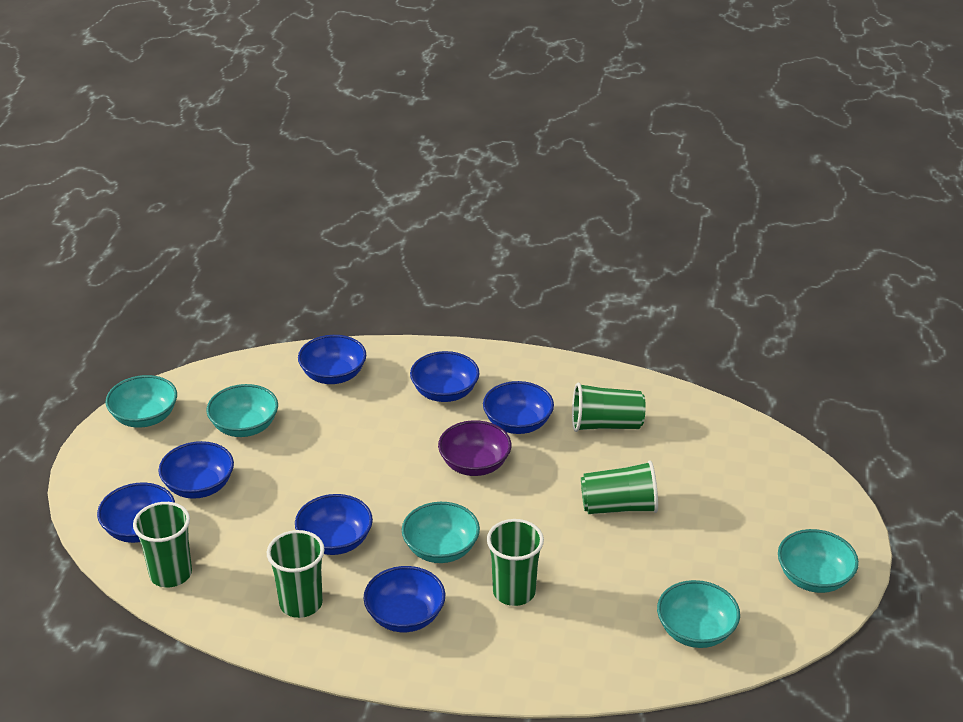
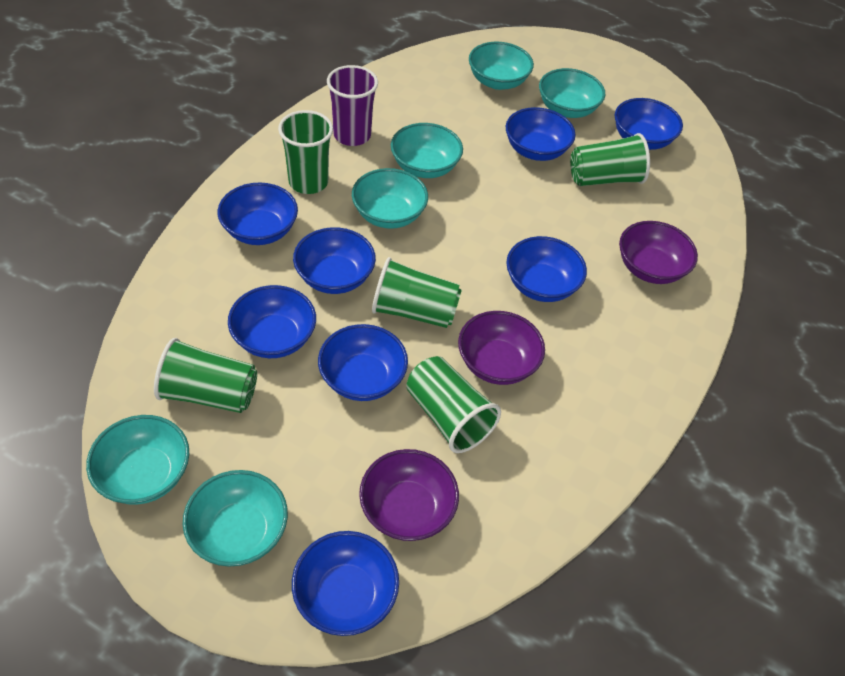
blue bowl: [97,483,175,543] [158,441,234,499] [295,494,373,555] [298,335,366,384] [363,566,445,632] [410,351,479,402] [483,381,554,434] = 7 -> [217,182,298,245] [228,285,316,358] [292,531,399,636] [293,227,376,294] [318,324,408,401] [506,107,576,161] [506,236,587,302] [615,98,683,150] = 8
purple bowl: [438,420,511,476] = 1 -> [359,449,459,541] [458,311,545,385] [619,221,698,284] = 3
purple cup: none = 0 -> [327,65,378,146] = 1
turquoise bowl: [105,375,177,428] [207,384,278,437] [402,502,480,563] [657,580,740,648] [778,529,859,593] = 5 -> [86,415,189,505] [183,470,288,567] [352,168,428,229] [391,123,463,178] [469,42,534,90] [539,68,605,118] = 6

